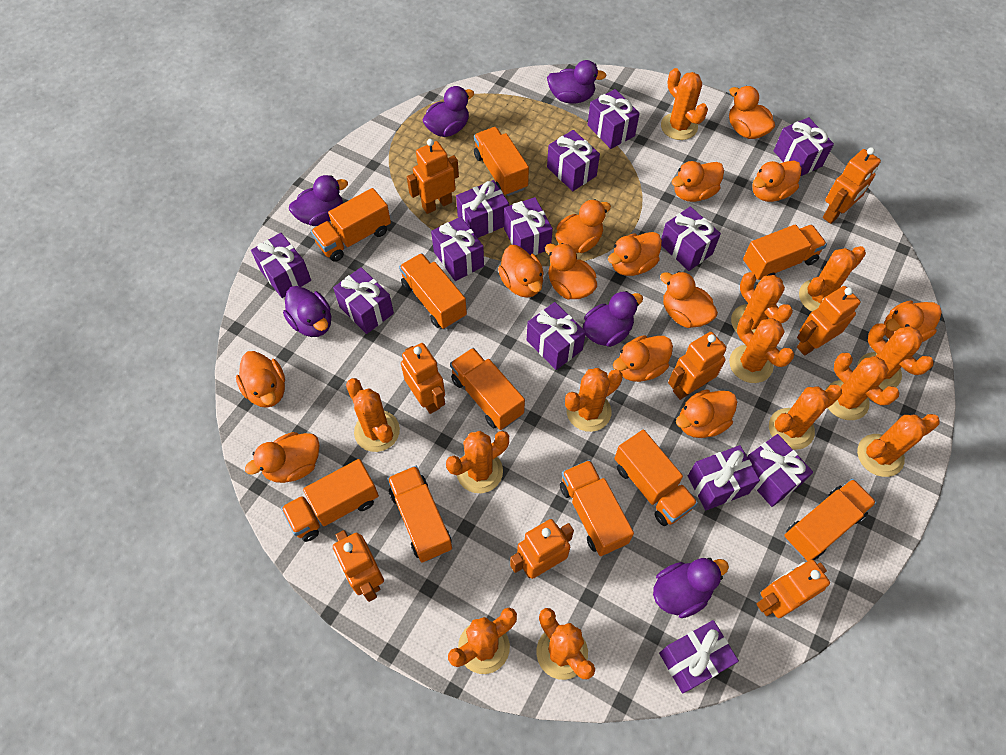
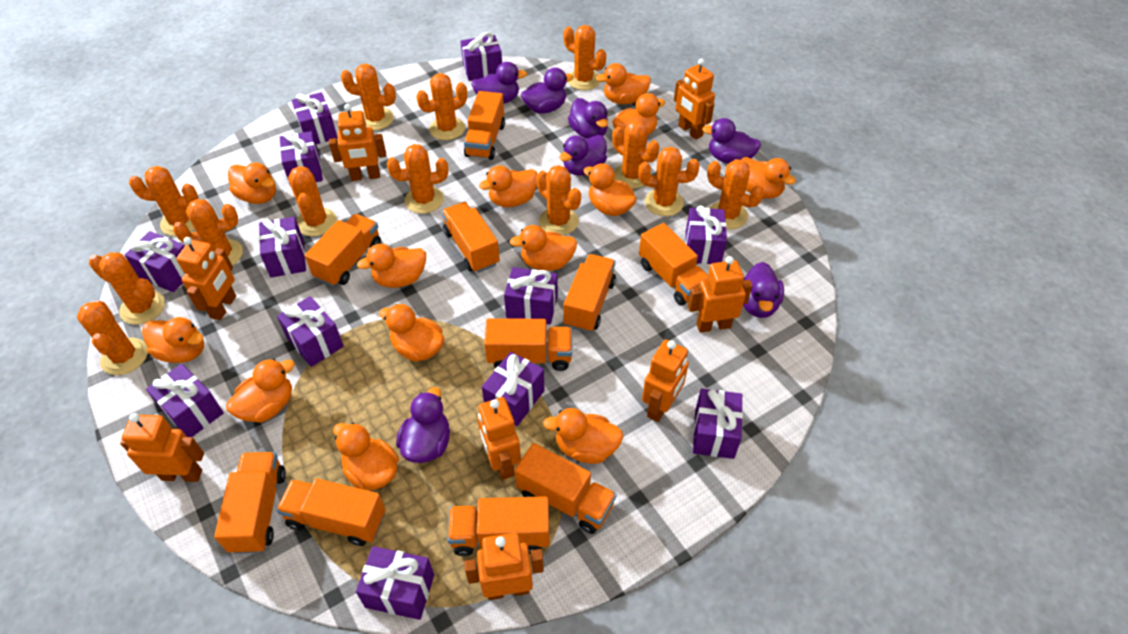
purple duck: [283,286,331,337] [289,175,348,226] [422,86,474,137] [547,60,607,104] [583,291,643,347] [653,558,729,618] = 6 -> [396,387,450,463] [471,62,527,104] [521,67,574,114] [559,135,607,176] [568,98,608,139] [702,118,761,164] [743,262,784,318] = 7
purple gift: [251,233,311,298] [333,267,394,334] [431,217,484,281] [456,180,509,238] [504,197,553,255] [527,302,586,370] [547,130,600,191] [588,89,640,149] [659,620,739,694] [661,206,721,271] [688,445,760,510] [747,434,813,507] [774,117,834,176] = 13 -> [125,231,185,292] [146,364,224,437] [259,217,306,278] [277,296,344,367] [280,131,323,184] [292,92,338,144] [356,546,434,620] [460,32,502,81] [482,352,545,426] [504,267,558,325] [686,206,727,264] [693,389,743,459] = 12

